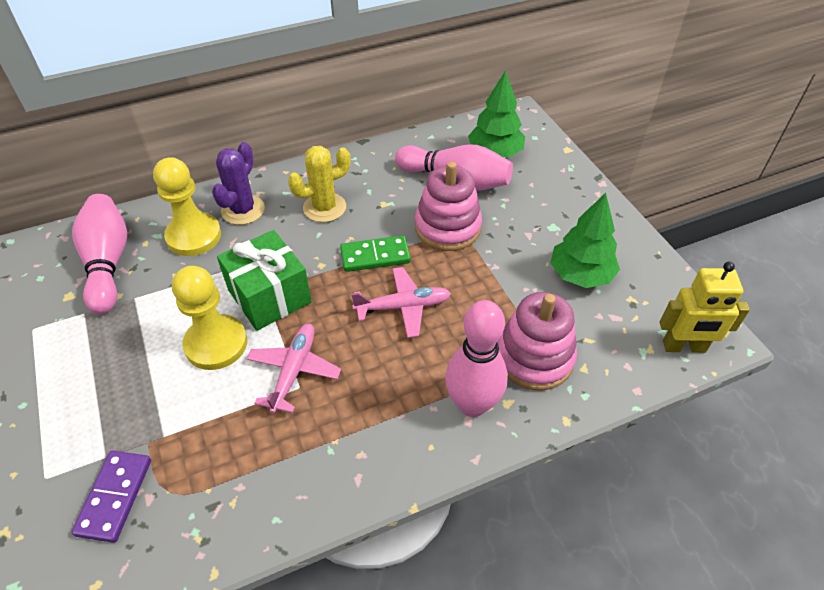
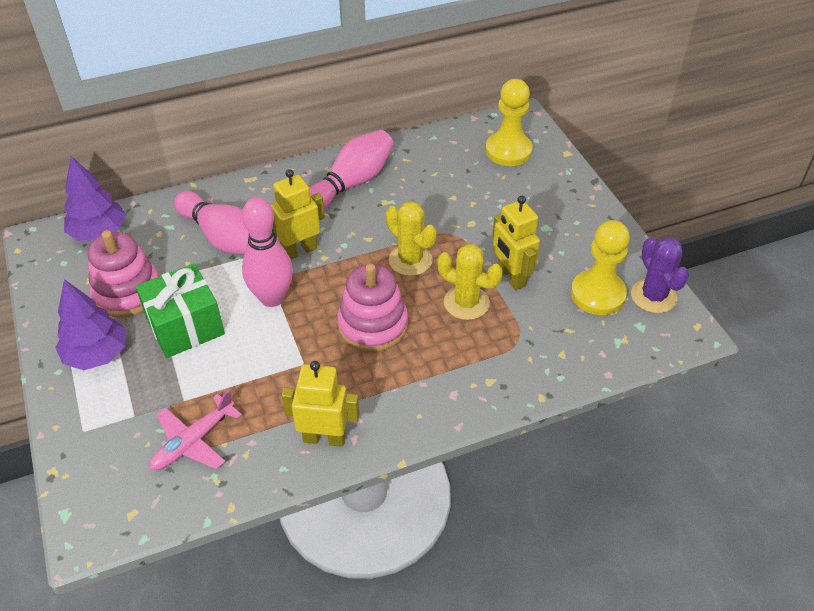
green domino: [340,235,411,272] = 1 -> none = 0
green tree: [468,70,525,157] [550,193,620,288] = 2 -> none = 0
pink plane: [247,324,341,413] [351,267,451,338] = 2 -> [149,390,242,470] = 1
purple domino: [72,451,151,543] = 1 -> none = 0
purple tree: none = 0 -> [55,279,126,370] [64,156,126,241] = 2
yellow cactus: [288,146,350,222] = 1 -> [386,201,437,276] [437,244,503,320] = 2
yellow robot: [660,262,750,353] = 1 -> [270,169,325,259] [282,361,359,447] [492,196,540,290] = 3

